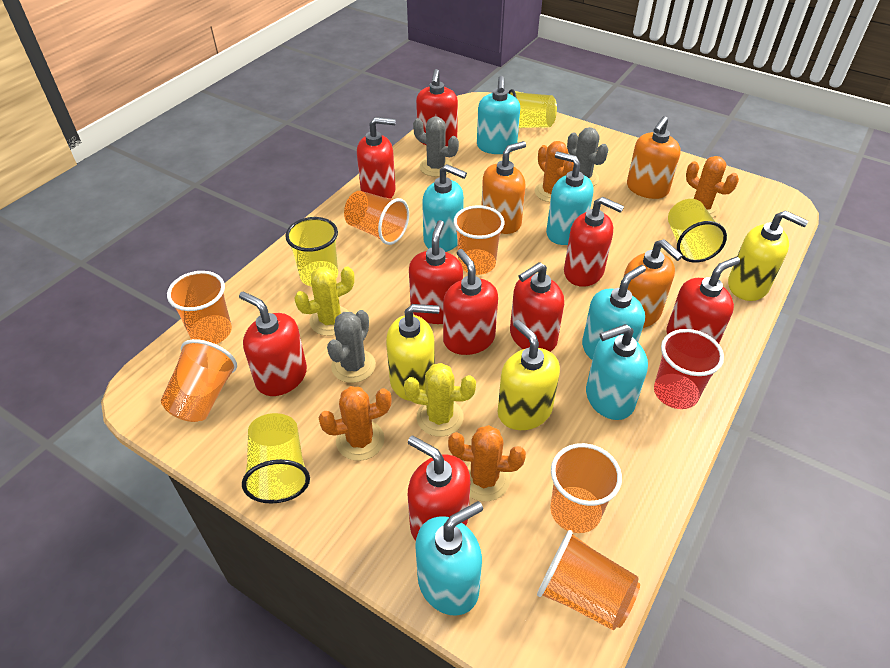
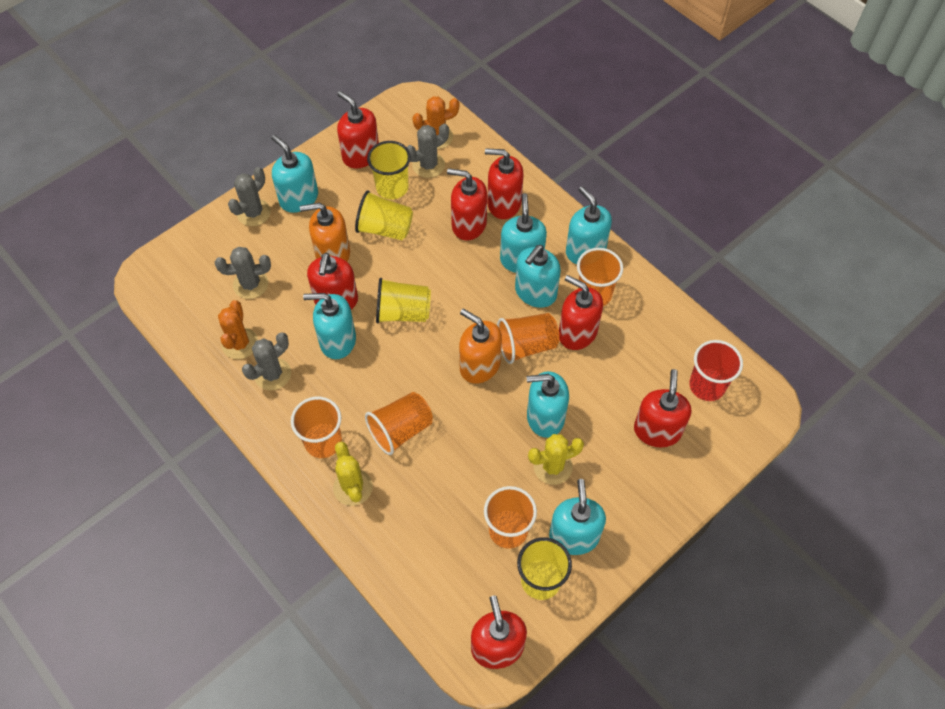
grey cactus: [327,310,376,383] [413,117,459,177] [567,127,609,186] = 3 -> [215,247,271,299] [228,167,271,226] [242,332,291,391] [407,124,449,178] = 4
orange cactus: [319,386,392,461] [448,425,526,501] [535,141,574,202] [686,156,739,218] = 4 -> [218,300,258,359] [412,96,459,149] = 2
orange cup: [161,339,237,422] [167,271,232,344] [344,191,409,245] [453,205,504,275] [537,530,640,630] [550,443,622,533] = 6 -> [291,397,342,458] [365,392,433,455] [484,486,537,549] [497,313,560,364] [577,248,623,306] = 5
orange soap dispenser: [481,141,526,234] [623,239,683,328] [627,116,681,199] = 3 -> [300,203,350,261] [459,309,502,384] = 2
red soap dispenser: [239,291,307,396] [357,117,396,198] [408,436,470,541] [409,220,463,324] [416,69,458,146] [443,249,498,355] [510,262,564,352] [564,197,624,287] [666,257,740,344] = 9 -> [307,253,358,310] [337,91,379,169] [447,168,487,241] [471,595,527,669] [485,148,524,219] [559,275,603,350] [634,369,691,447] = 7
turquoise soap dispenser: [415,501,483,616] [422,164,467,252] [477,76,520,154] [546,151,594,245] [582,265,646,360] [586,324,648,420] = 6 -> [271,135,318,213] [303,293,356,359] [500,193,547,273] [515,245,561,308] [527,371,569,438] [549,479,606,555] [566,186,612,264] = 7
yellow soap dispenser: [386,304,440,401] [498,320,560,430] [728,210,808,301] = 3 -> none = 0

